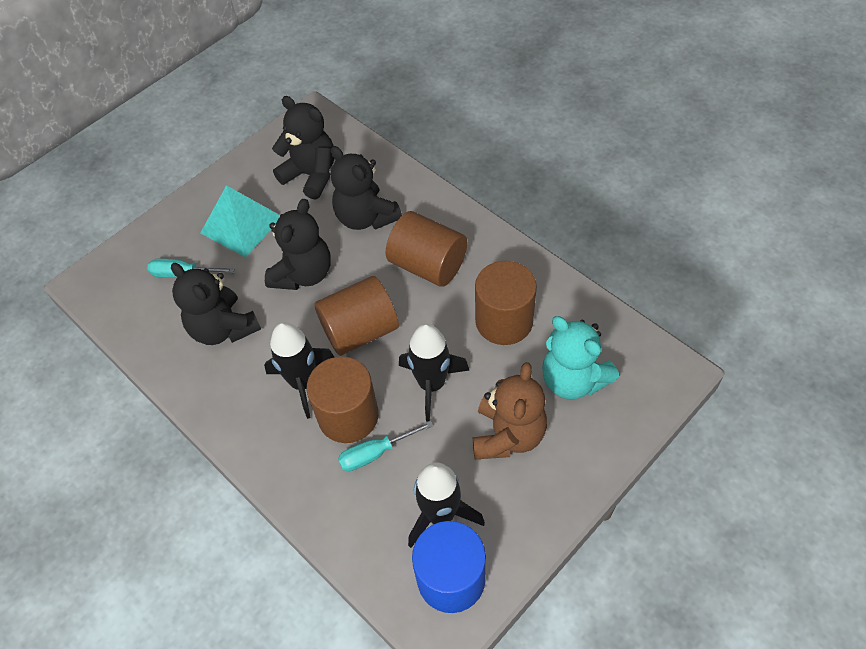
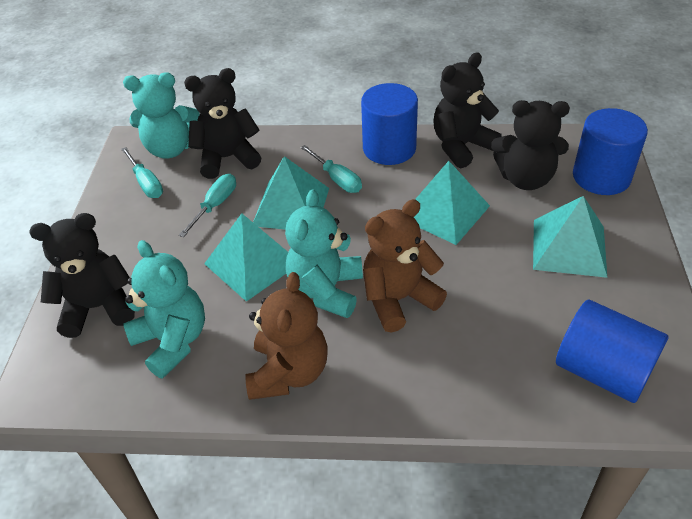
black rocket: [264,322,334,419] [399,324,470,422] [408,462,485,548] = 3 -> none = 0
blue cylinder: [412,521,486,613] = 1 -> [361,83,418,165] [556,300,668,403] [573,108,648,195] = 3
brown cylinder: [307,356,379,443] [315,276,399,356] [386,211,467,287] [475,261,537,345] = 4 -> none = 0
brown teddy bear: [473,362,547,459] = 1 -> [245,272,327,400] [363,199,447,333] = 2
turquoise pyramid: [201,185,280,257] = 1 -> [204,213,288,302] [253,156,329,230] [414,161,490,245] [533,196,607,278] = 4
turquoise screwdriver: [147,258,235,278] [338,421,433,471] = 2 -> [121,147,163,198] [179,174,236,237] [301,145,362,193] = 3
turquoise teddy bear: [542,316,619,399] = 1 -> [123,72,200,159] [123,240,205,378] [285,190,363,318] = 3

